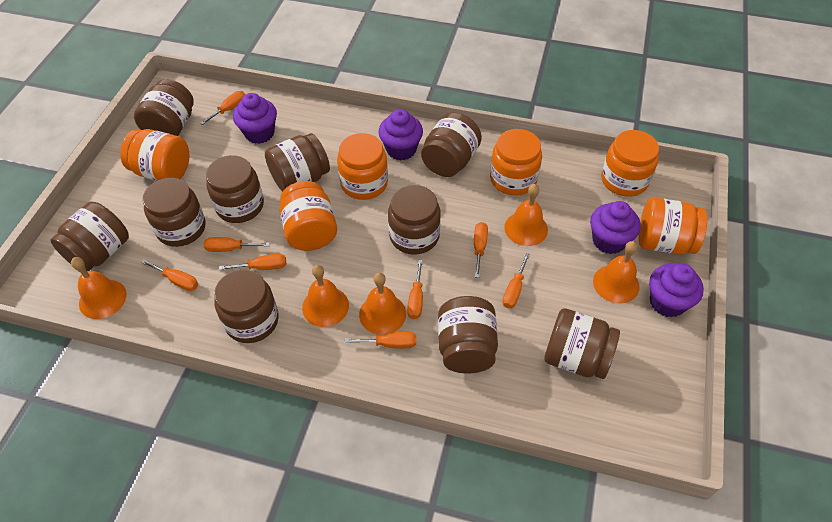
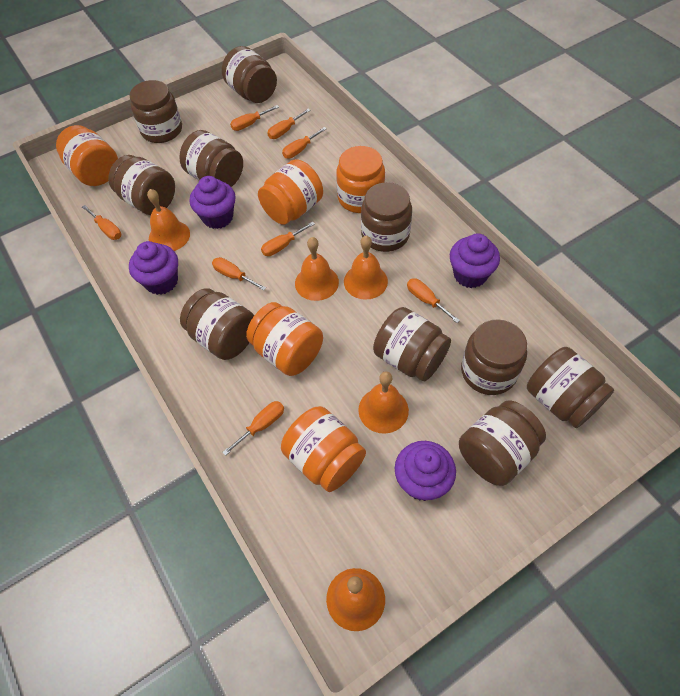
orange jar: [120,129,189,181] [279,181,337,251] [337,133,388,200] [490,129,542,195] [601,130,659,197] [639,197,707,255] = 6 -> [56,125,118,186] [246,302,323,376] [258,159,323,225] [281,406,366,492] [336,146,385,213] = 5

